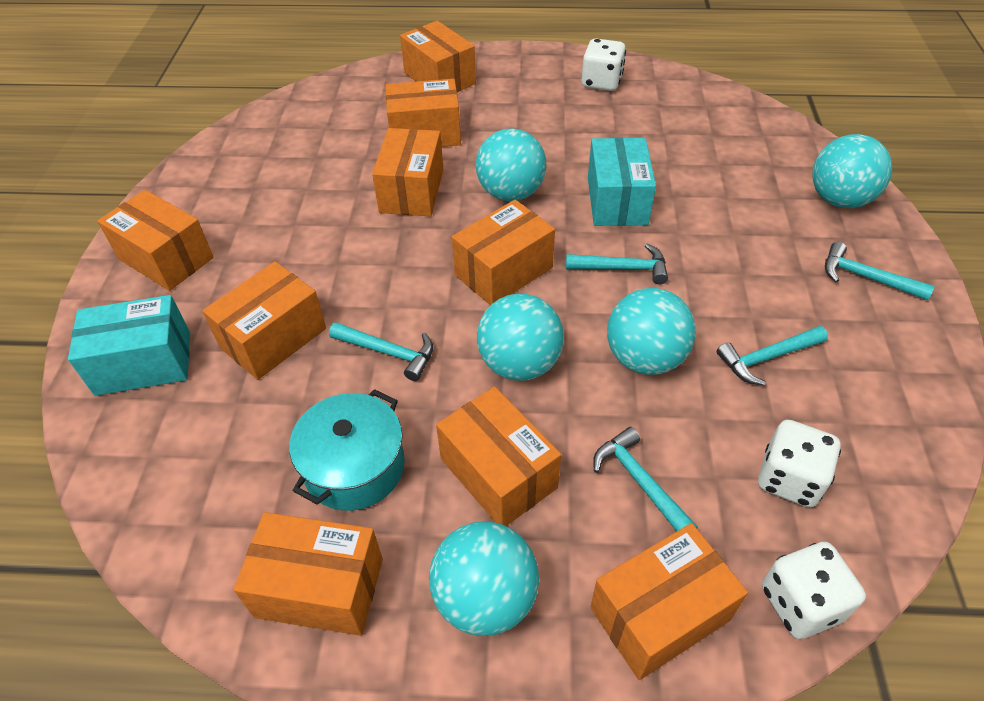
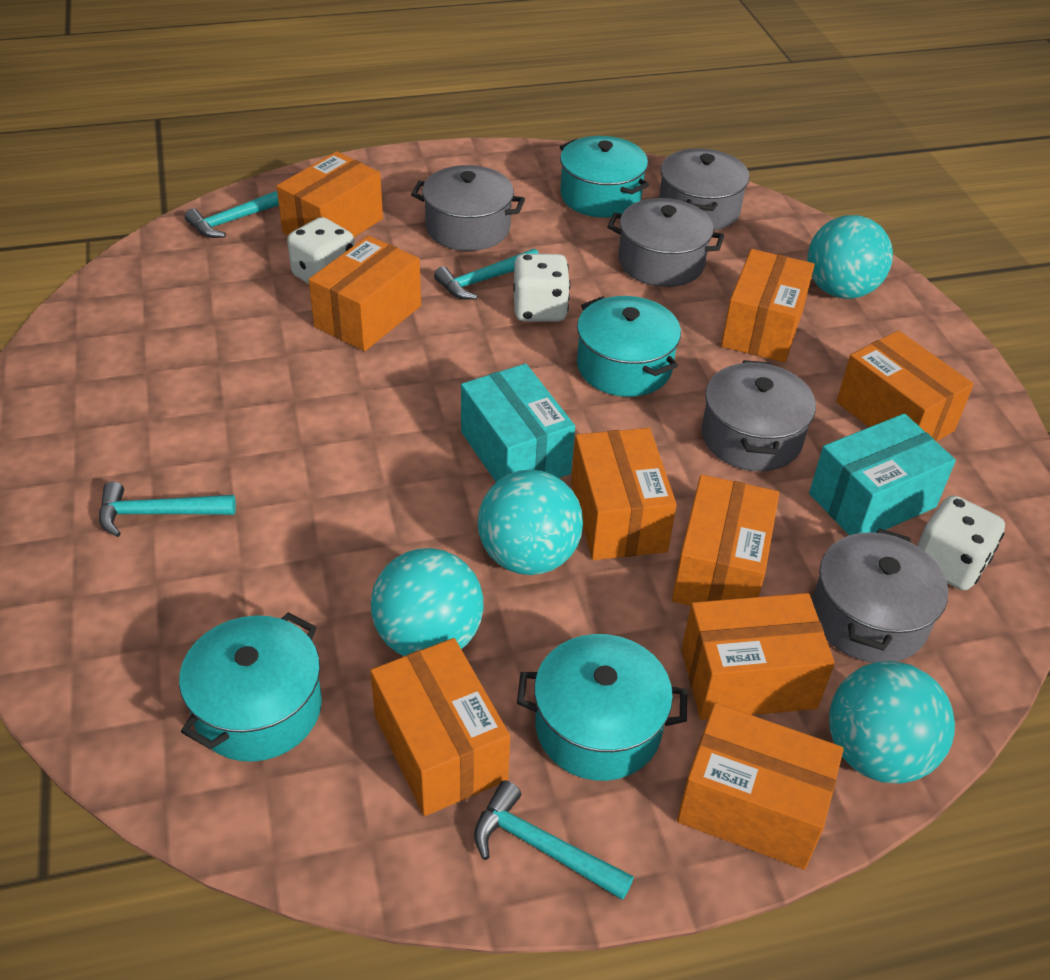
grey pot: none = 0 -> [411,165,525,251] [607,198,724,287] [659,148,749,231] [702,360,816,471] [812,528,948,663] = 5
turquoise ball: [429,521,539,636] [476,128,546,201] [477,294,564,381] [607,288,696,375] [812,134,892,208] = 5 -> [371,548,484,656] [478,469,583,575] [807,215,893,299] [829,661,955,784] = 4
turquoise hammer: [329,322,433,381] [566,244,668,284] [593,427,698,531] [717,326,828,385] [825,242,935,300] = 5 -> [99,481,236,537] [185,191,279,238] [434,249,539,300] [474,780,634,900] = 4
turquoise pot: [289,389,405,511] = 1 -> [179,612,322,762] [517,634,687,781] [560,136,649,218] [577,296,681,397] = 4

